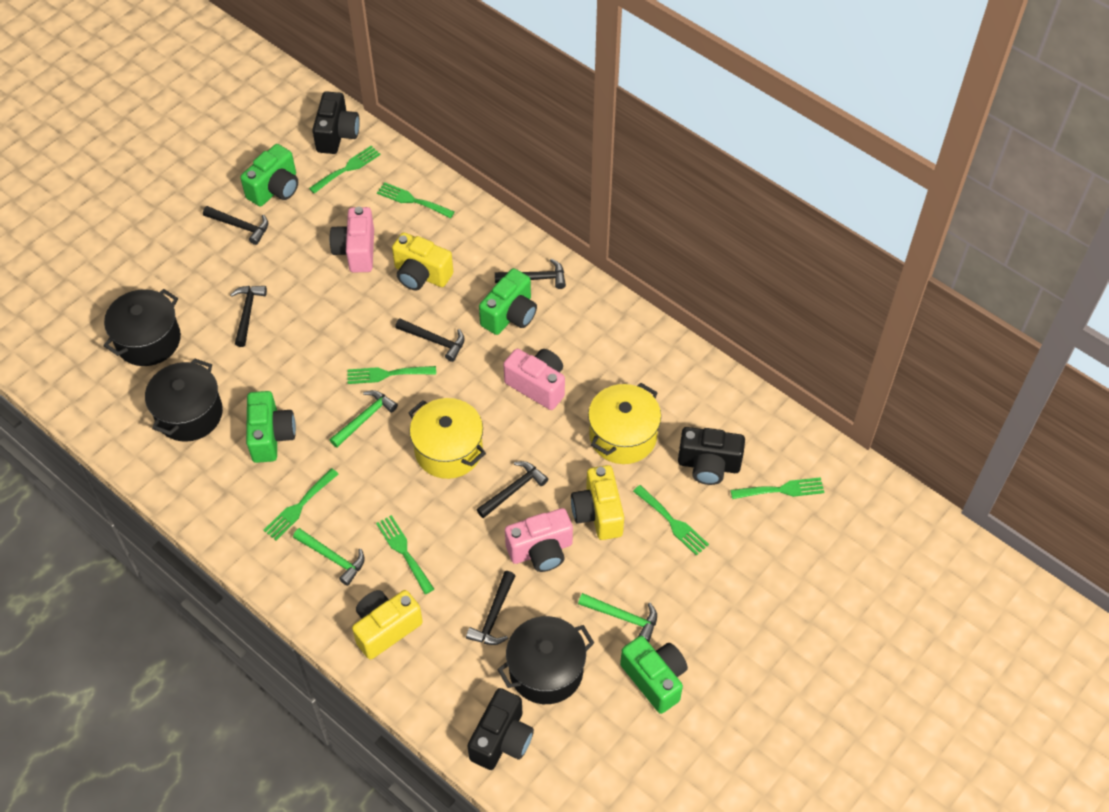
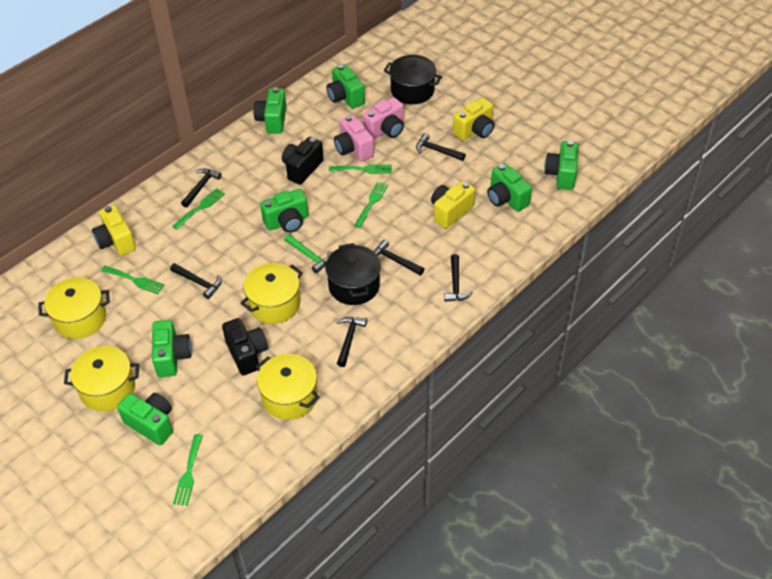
black camera: [312,91,360,154] [467,688,534,770] [678,427,745,485] = 3 -> [222,318,268,375] [282,137,324,184] = 2
black pot: [103,289,181,366] [145,358,223,442] [497,616,594,704] = 3 -> [325,243,381,305] [384,55,442,104] = 2
green camera: [240,144,298,206] [246,391,296,463] [479,268,537,335] [620,636,688,714] = 4 -> [117,393,173,445] [152,320,192,377] [254,87,286,134] [260,189,309,233] [327,64,365,109] [487,163,532,212] [544,141,579,190] = 7
green fork: [263,468,338,540] [309,146,381,194] [347,366,436,384] [376,515,434,594] [377,182,455,218] [633,485,709,556] [731,477,824,499] = 7 -> [101,266,165,294] [173,188,225,229] [173,434,203,506] [329,164,392,174] [354,182,388,228] = 5
green hammer: [293,528,365,586] [330,390,398,447] [578,593,657,642] = 3 -> [284,234,331,273] = 1
pink camera: [330,207,374,273] [503,349,565,410] [505,508,573,572] = 3 -> [334,115,374,162] [363,97,404,139] = 2
yellow pot: [408,398,486,479] [588,383,661,464] = 2 -> [38,277,110,339] [64,346,139,412] [241,263,303,324] [256,354,320,420] = 4

